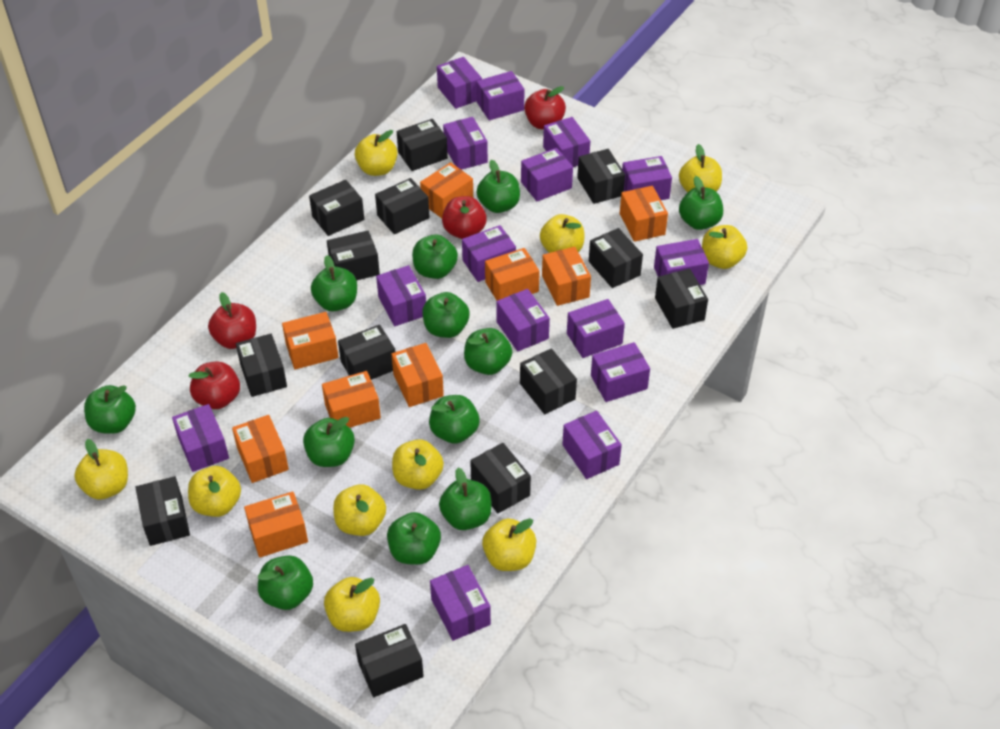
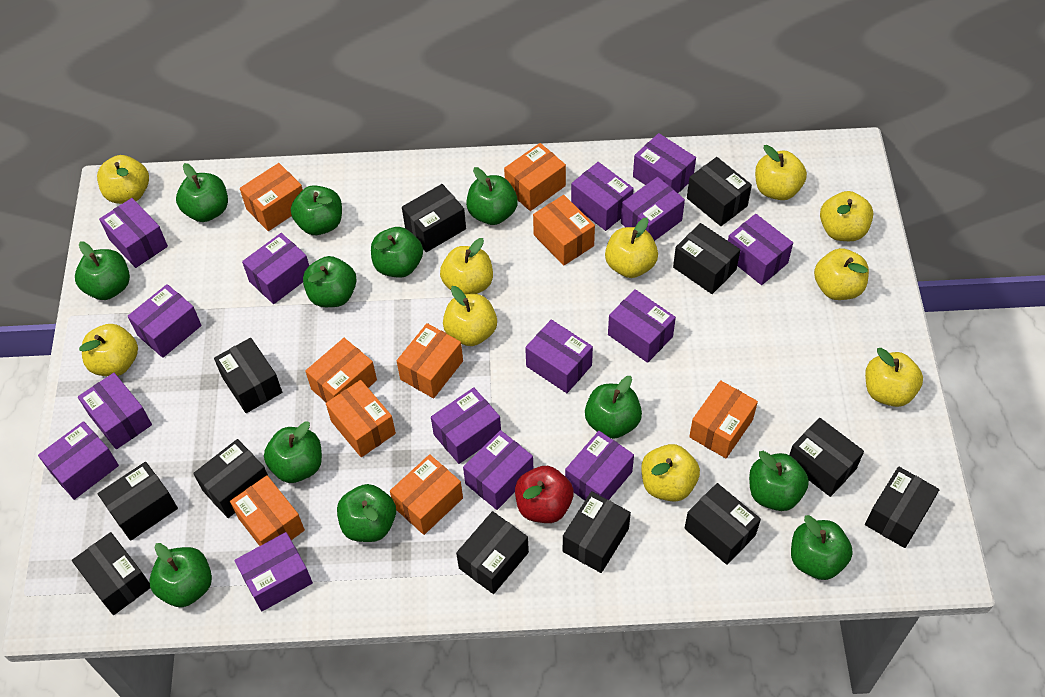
black box: [135,476,190,546] [236,334,287,397] [309,180,364,236] [327,231,380,280] [338,324,395,380] [355,624,424,697] [375,178,430,234] [397,119,448,171] [470,443,531,513] [520,348,577,414] [577,149,625,204] [589,228,643,288] [655,269,708,329] = 13 -> [72,532,150,615] [97,462,178,541] [193,439,268,518] [214,338,282,413] [402,184,466,252] [456,511,529,594] [563,491,631,573] [673,223,740,294] [684,483,761,565] [687,157,752,226] [789,418,864,497] [865,466,939,548] = 12
red apple: [188,361,240,409] [208,292,256,349] [442,196,487,239] [524,86,566,130] = 4 -> [515,466,574,523] = 1

